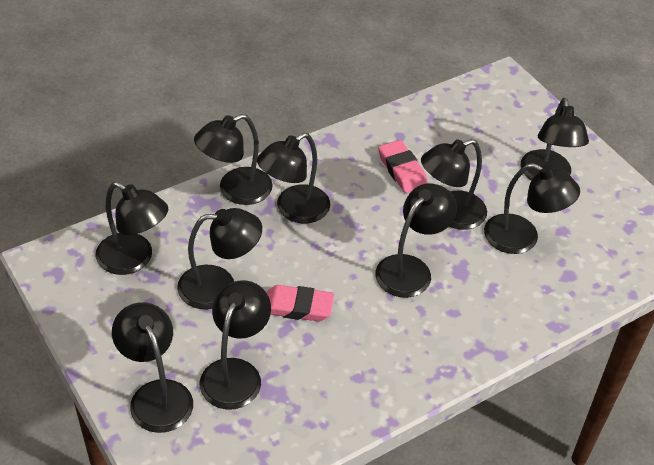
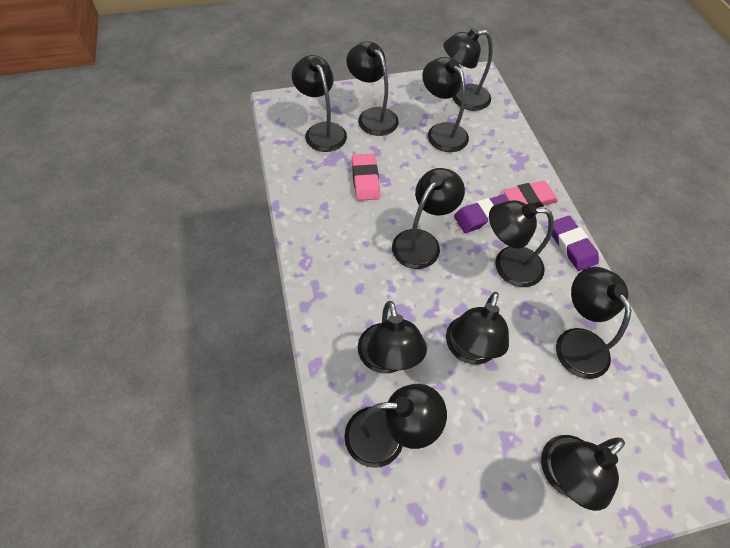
black lamp: [95,182,168,275] [112,302,193,433] [177,208,262,309] [194,114,273,205] [200,280,271,410] [257,133,330,223] [375,183,457,298] [421,139,487,230] [484,163,580,254] [521,98,589,180] = 10 -> [292,55,347,152] [344,384,447,468] [347,41,399,136] [358,301,427,374] [392,168,465,269] [423,57,469,152] [443,28,493,111] [446,292,509,364] [489,200,554,287] [541,435,625,511] [556,267,631,379] = 11
purple eraser: none = 0 -> [454,195,507,233] [552,216,599,271] = 2

